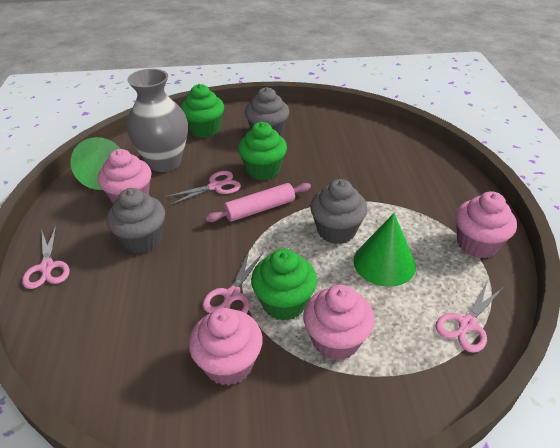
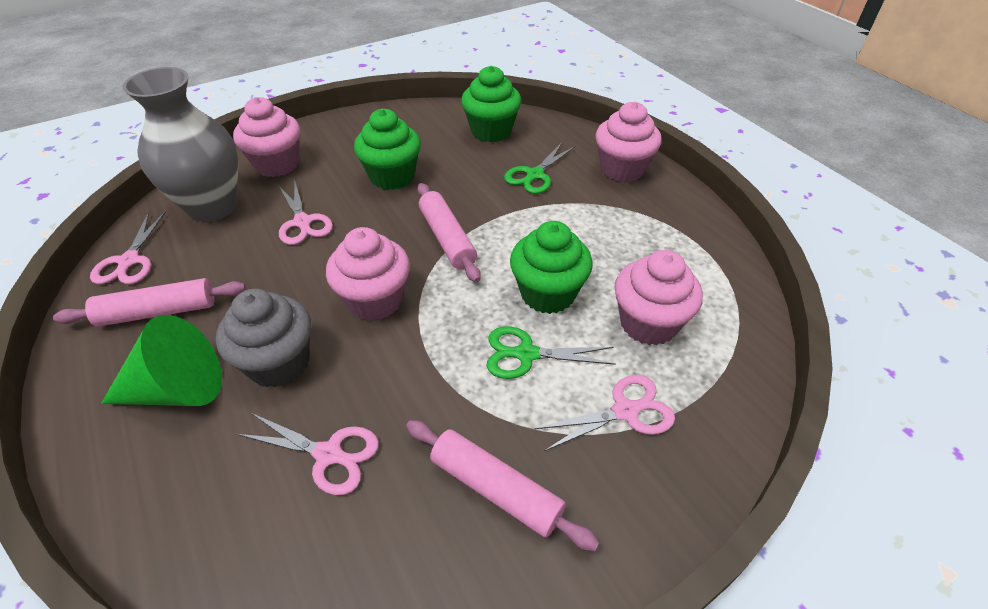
green cone: [71,137,120,190] [353,213,416,287] = 2 -> [101,315,222,406] = 1
green scissors: none = 0 -> [487,326,616,379] [504,143,576,194] = 2
grey cupcake: [106,188,165,253] [245,87,289,136] [310,179,367,244] = 3 -> [216,289,312,387] = 1
pink rolling pin: [205,183,311,222] = 1 -> [53,278,246,327] [406,420,599,551] [417,183,481,282] = 3

